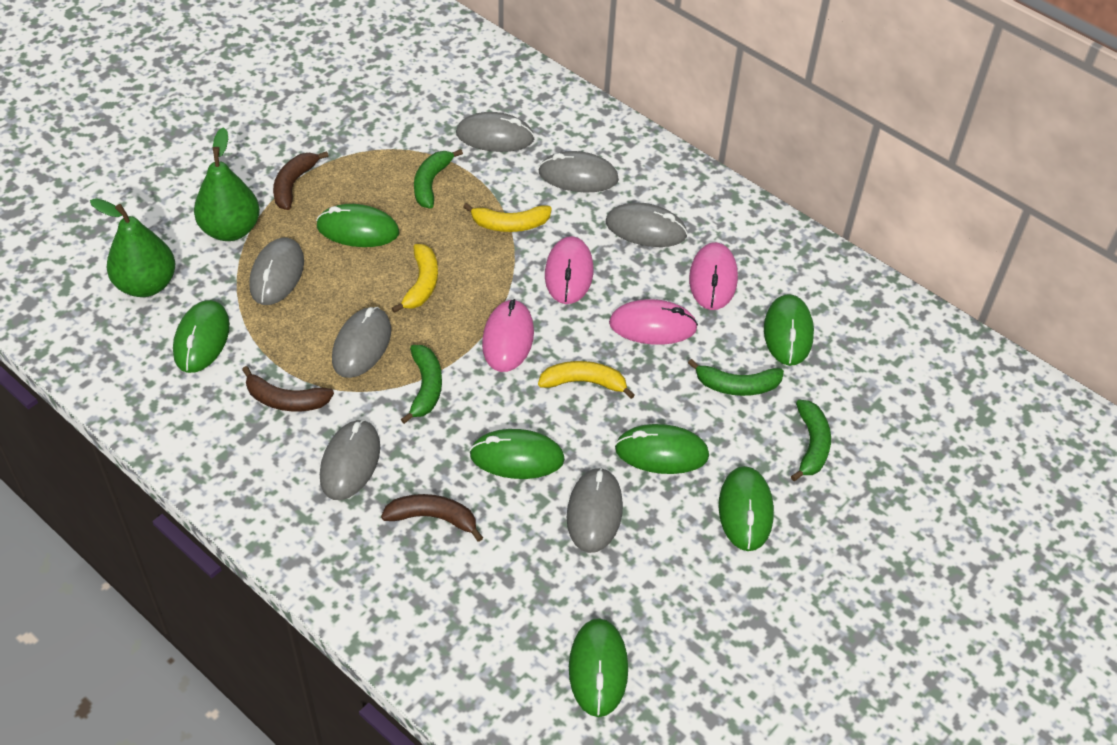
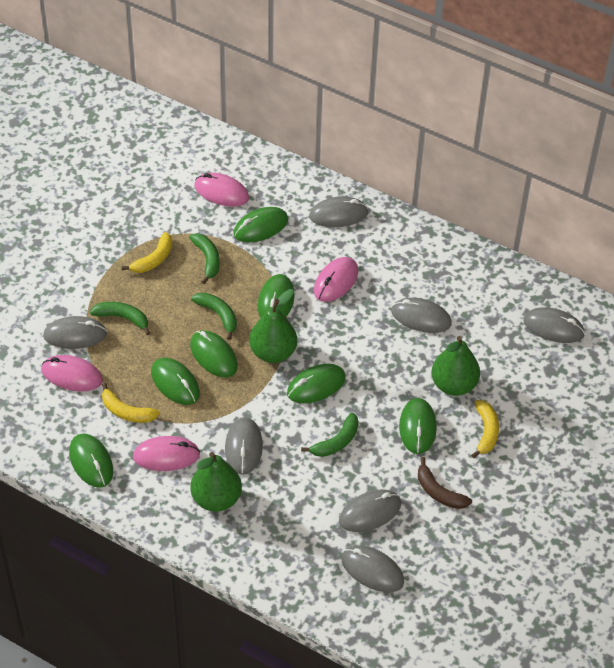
brown banana: [242,366,334,411] [273,151,328,210] [381,494,483,542] = 3 -> [418,457,472,509] = 1
green pear: [90,198,175,297] [194,127,260,241] = 2 -> [190,452,242,512] [249,289,297,363] [431,336,480,396] = 3

